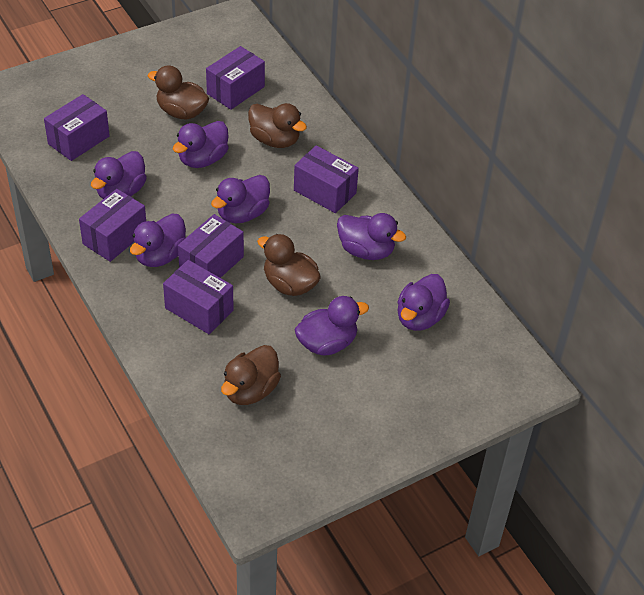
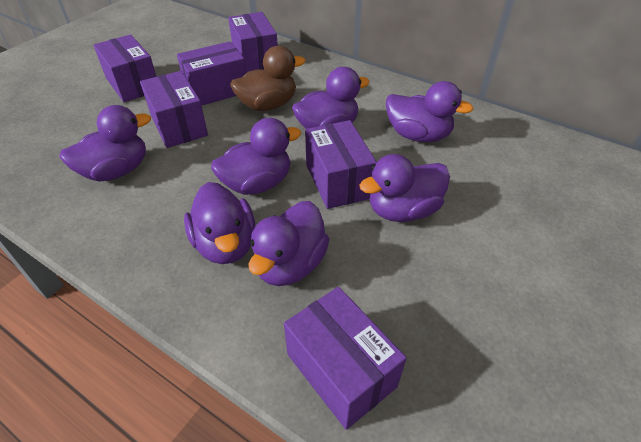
brown duck: [148,65,209,119] [221,345,281,405] [248,103,307,148] [257,234,321,296] = 4 -> [231,46,305,111] = 1

